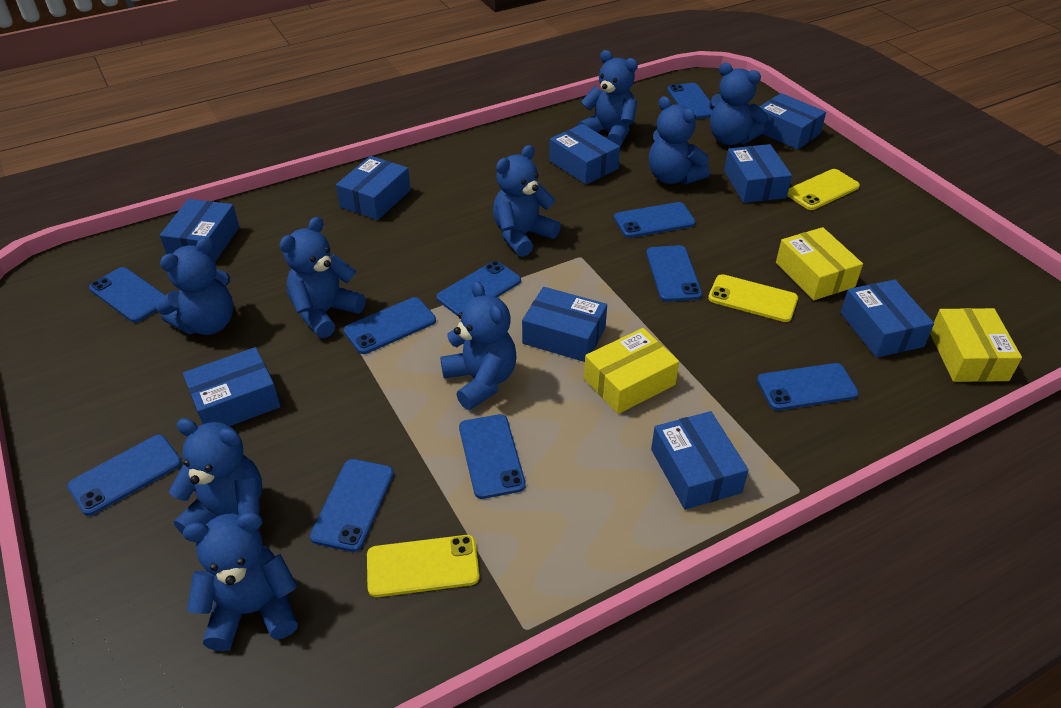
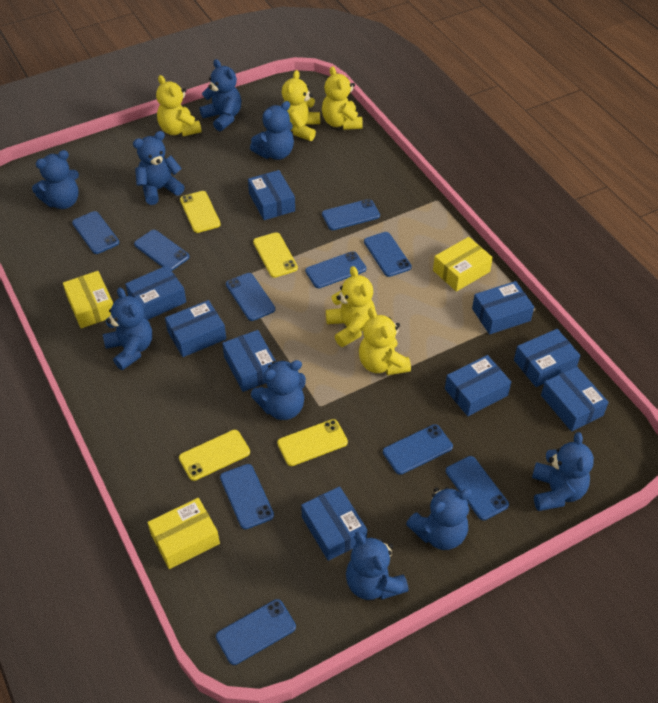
yellow phone: [367,535,480,597] [708,274,798,322] [787,169,860,210] = 3 -> [179,430,250,481] [180,191,221,233] [253,232,298,278] [277,419,348,466] = 4
yellow teddy bear: none = 0 -> [156,75,202,136] [282,70,320,141] [322,66,363,130] [326,266,375,347] [359,307,411,376] = 5

